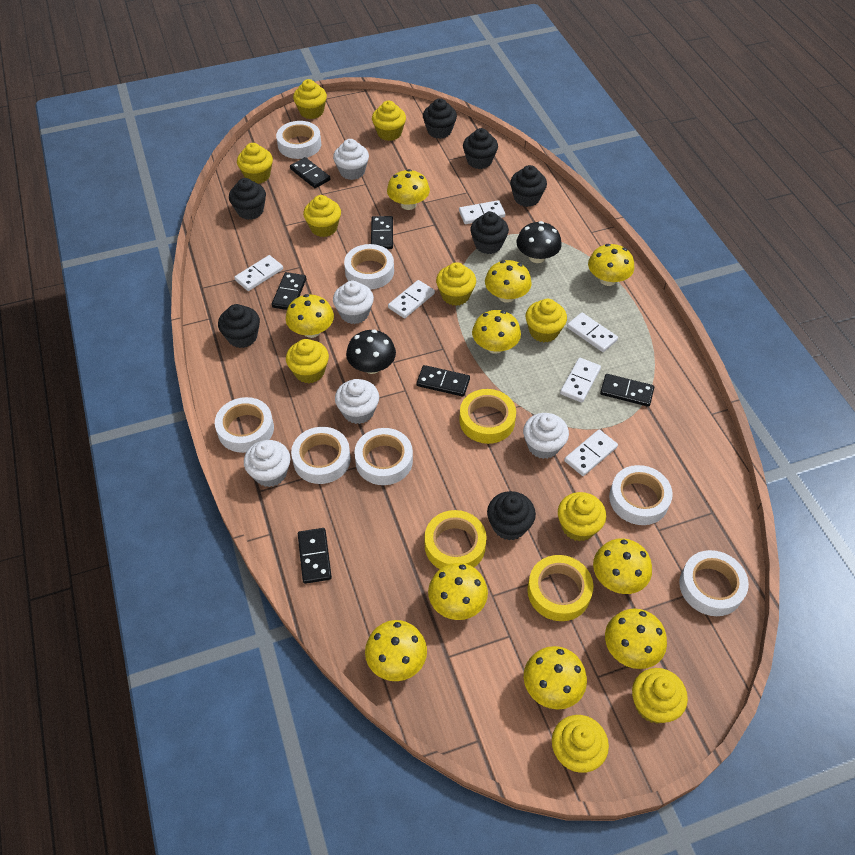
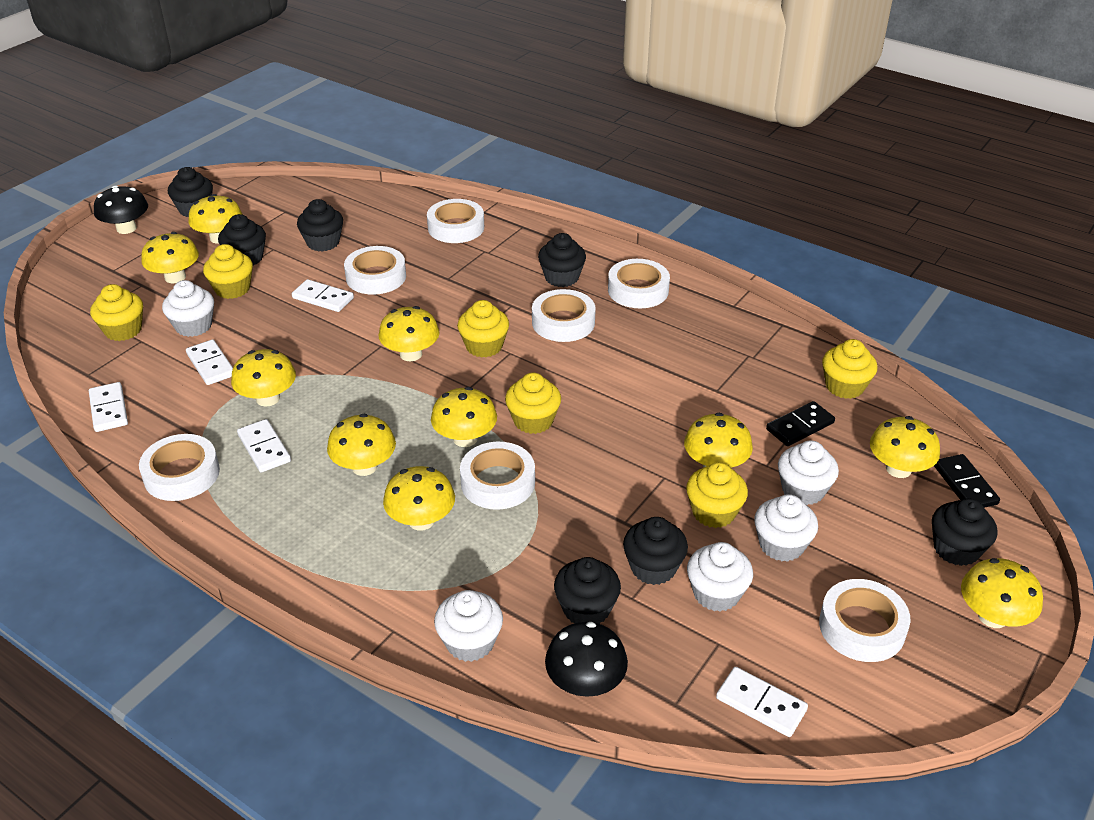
black domino: [272,272,307,310] [290,157,330,188] [298,528,332,584] [371,216,393,249] [416,365,470,397] [600,374,654,407] = 6 -> [766,401,835,446] [934,454,1000,508] = 2
white domino: [234,255,283,291] [388,280,435,318] [459,200,505,224] [560,358,601,403] [564,430,618,476] [567,313,618,352] = 6 -> [89,382,128,432] [186,339,233,385] [237,419,291,472] [292,279,354,312] [716,667,808,737] = 5
yellow cupcake: [237,143,273,184] [286,339,329,383] [293,79,327,119] [303,195,341,237] [372,101,406,141] [436,262,476,306] [526,299,567,342] [552,715,609,773] [558,492,606,541] [632,668,688,724] = 10 -> [90,284,143,341] [203,244,253,299] [457,300,509,358] [505,373,561,434] [686,462,748,528] [822,339,877,399] = 6
yellow tape: [425,510,487,569] [459,389,516,444] [527,555,593,621] = 3 -> none = 0

